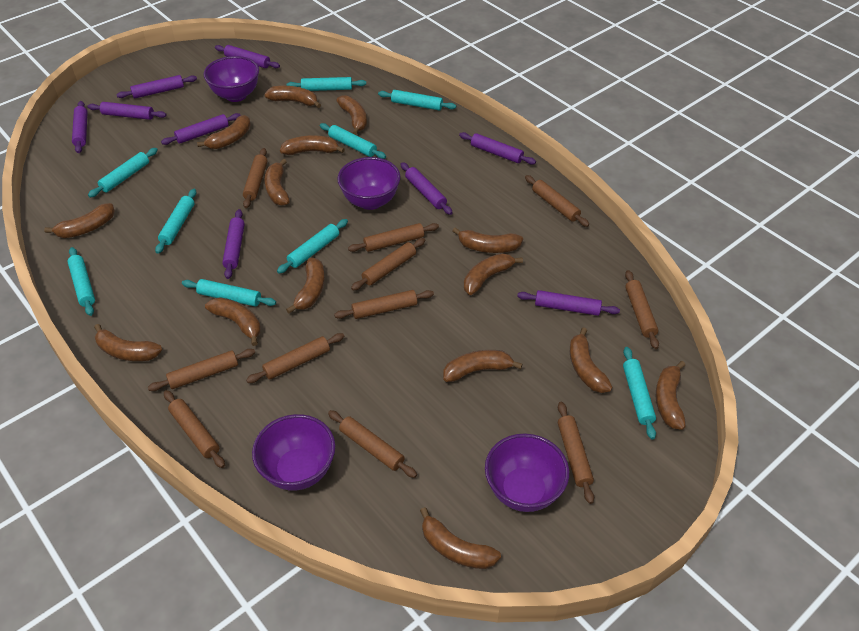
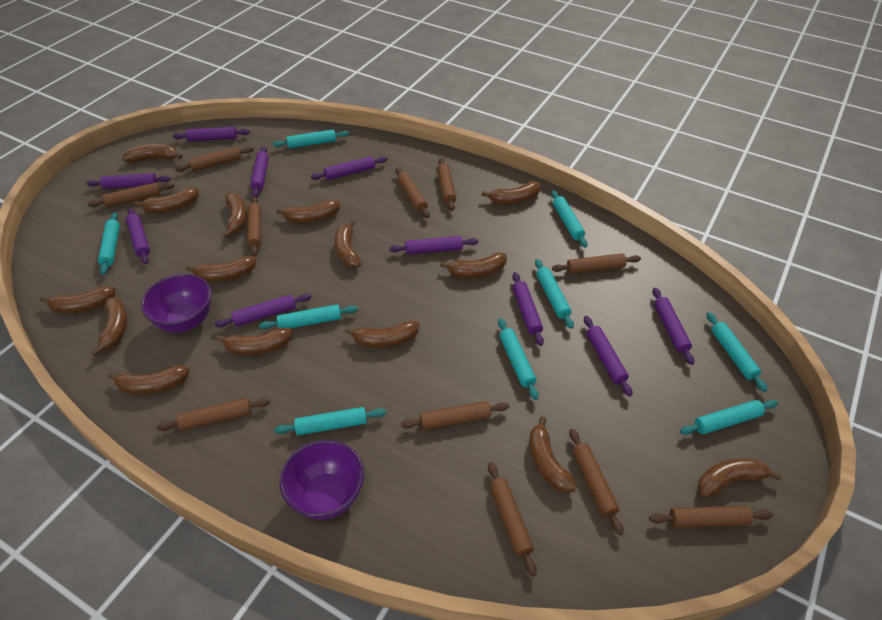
purple bowl: [204,56,259,102] [252,414,335,491] [337,157,400,210] [485,434,569,512] = 4 -> [141,274,211,332] [279,440,364,520] = 2
purple rolling pin: [72,101,88,153] [87,102,167,120] [116,75,197,98] [161,113,241,145] [215,45,280,68] [222,209,245,279] [400,162,452,215] [459,132,536,165] [517,290,620,316] = 9 -> [86,173,171,189] [126,208,150,264] [173,127,250,141] [214,294,311,327] [250,146,269,197] [311,156,388,180] [389,236,478,254] [512,272,544,346] [584,316,632,397] [652,288,694,365] = 10

